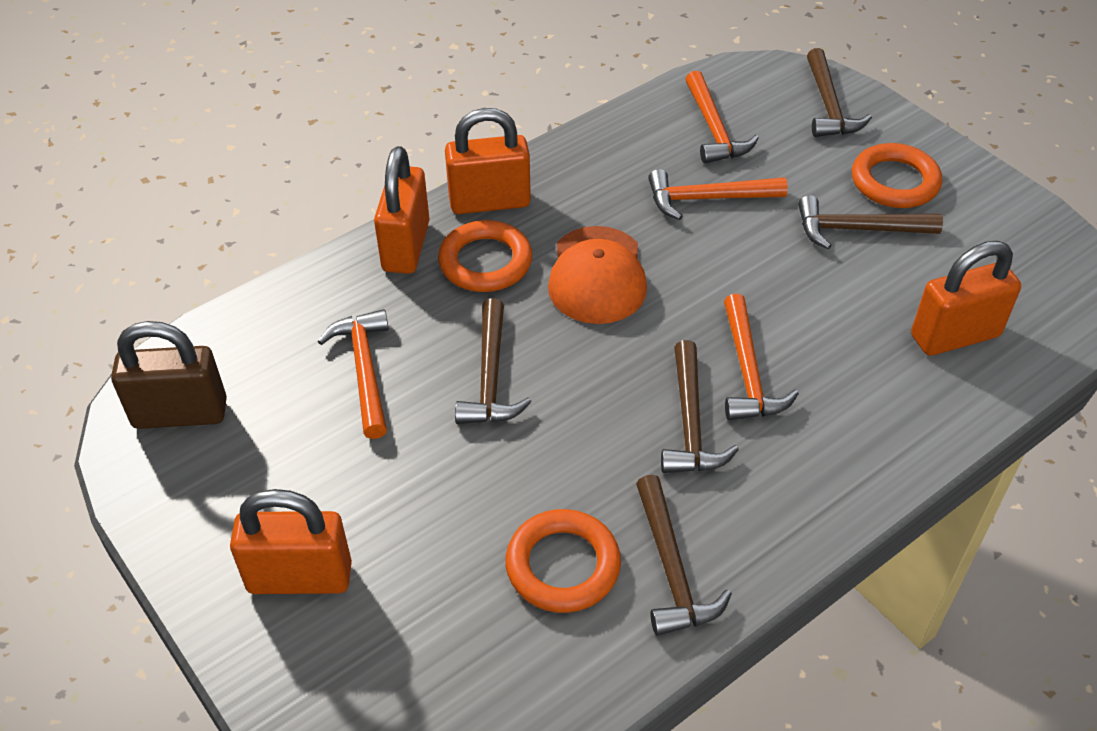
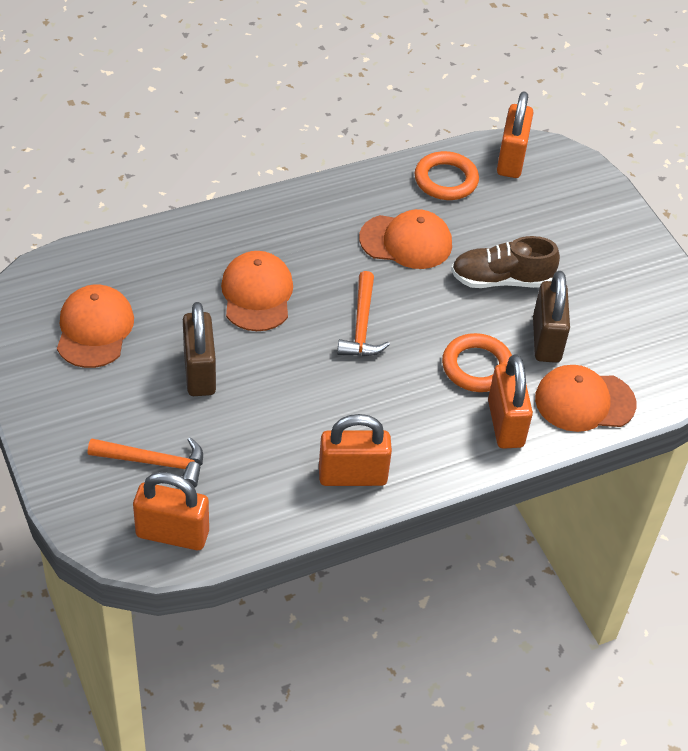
brown hammer: [455,298,532,424] [636,475,732,636] [661,340,739,473] [798,195,943,249] [807,48,872,137] = 5 -> none = 0
brown padlock: [111,321,227,429] = 1 -> [183,302,216,396] [533,271,570,363] = 2
brown shoe: none = 0 -> [451,236,560,288] = 1
orange cap: [548,226,647,324] = 1 -> [57,284,134,368] [221,251,293,331] [359,209,452,269] [535,365,636,432] = 4
orange hammer: [317,309,389,439] [648,169,788,220] [685,71,759,163] [724,294,799,420] = 4 -> [88,437,203,488] [337,271,390,356] = 2
orange ring: [438,220,532,292] [505,509,621,613] [852,143,942,208] = 3 -> [415,151,479,200] [442,333,512,392] = 2

